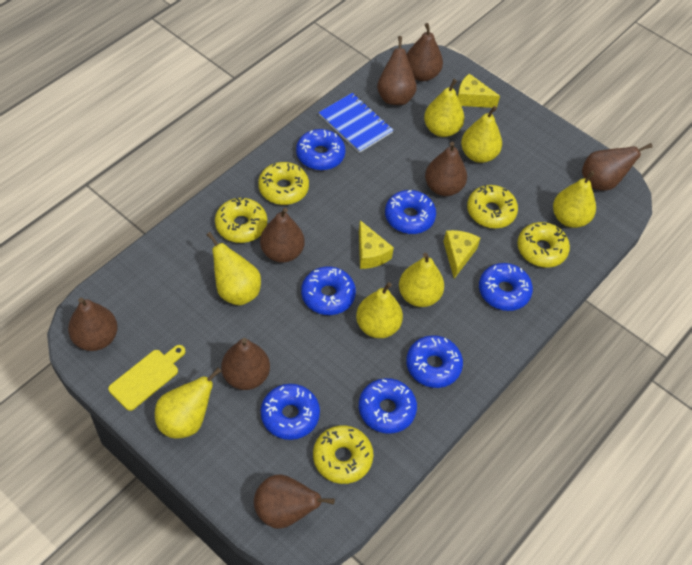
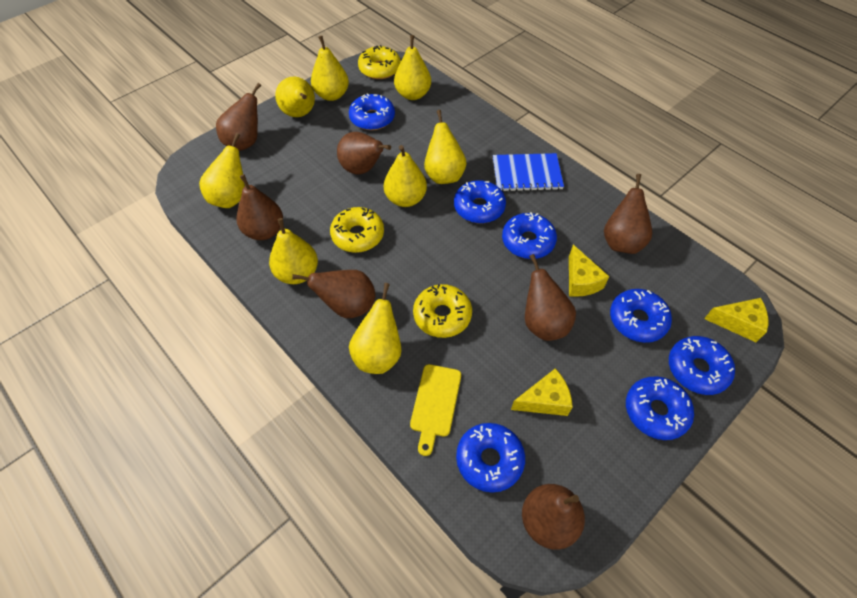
brown pear: [68,297,118,351] [221,338,270,390] [254,475,335,529] [260,208,305,263] [377,36,417,105] [406,23,443,81] [425,142,467,196] [582,143,653,191] = 8 -> [216,83,261,151] [237,174,283,240] [292,270,375,318] [337,132,391,174] [522,484,585,550] [525,254,576,341] [604,174,652,254] = 7
yellow donut: [215,197,267,243] [258,162,309,205] [313,425,373,484] [467,185,518,229] [517,222,570,267] = 5 -> [330,207,384,253] [358,45,401,79] [413,284,472,338] = 3
yellow pear: [155,367,221,439] [207,232,261,306] [356,282,403,338] [399,253,444,307] [424,79,464,137] [461,106,502,163] [553,171,596,228] = 7 -> [199,133,245,208] [269,218,318,284] [275,77,315,117] [311,36,349,101] [349,283,402,374] [384,145,427,207] [394,35,431,100] [424,110,467,184] = 8

